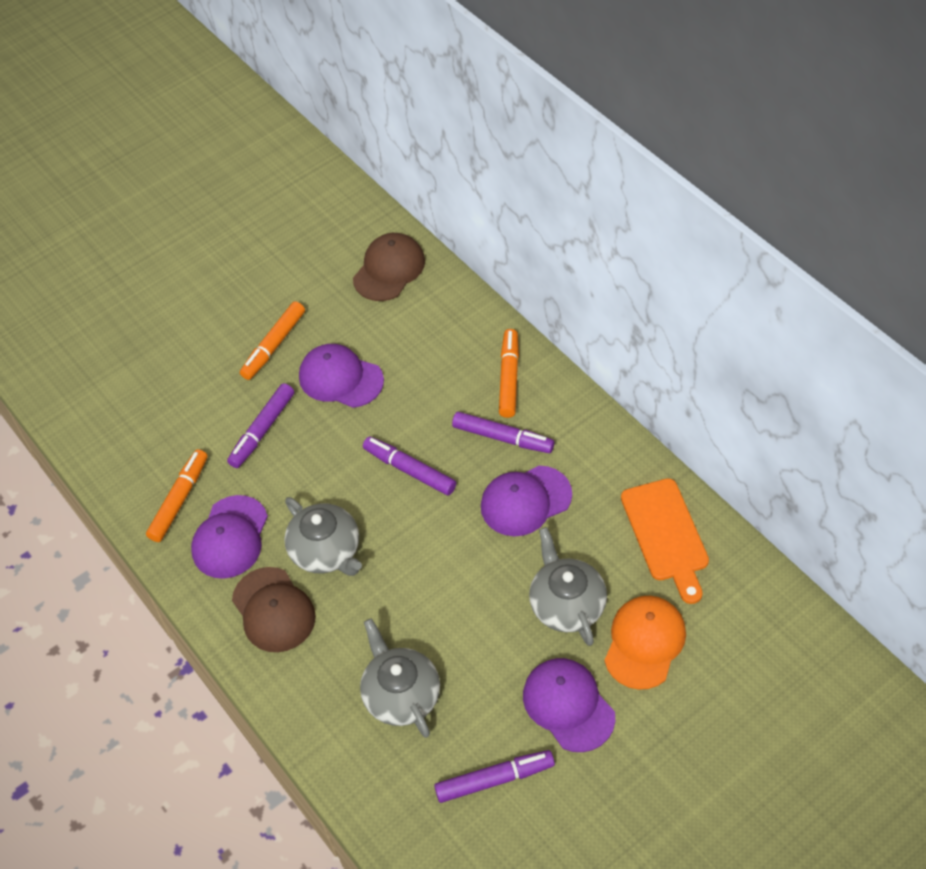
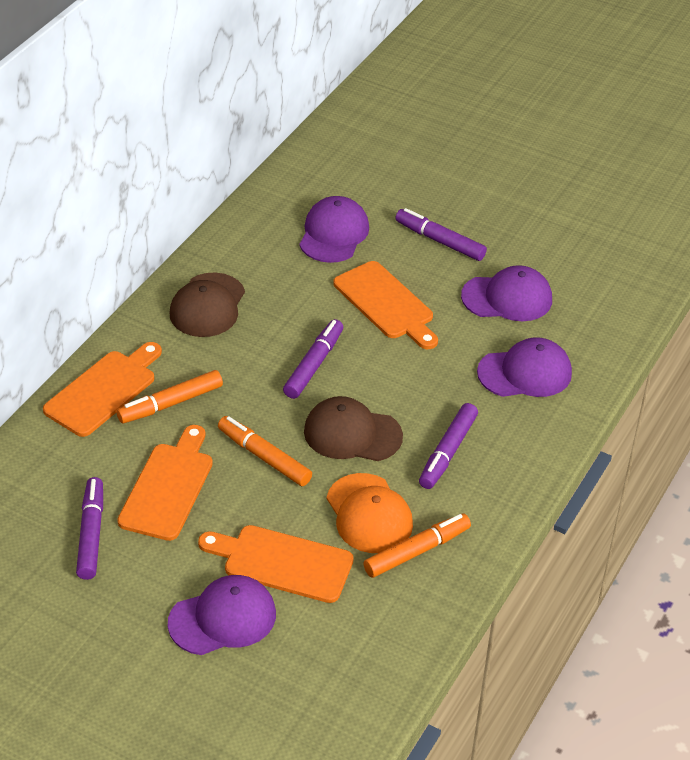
grey teapot: [284,497,362,576] [360,618,440,738] [529,527,607,646] = 3 -> none = 0
orange cutting board: [621,478,709,604] = 1 -> [43,342,162,437] [117,425,213,541] [198,525,354,603] [333,261,438,349] = 4

